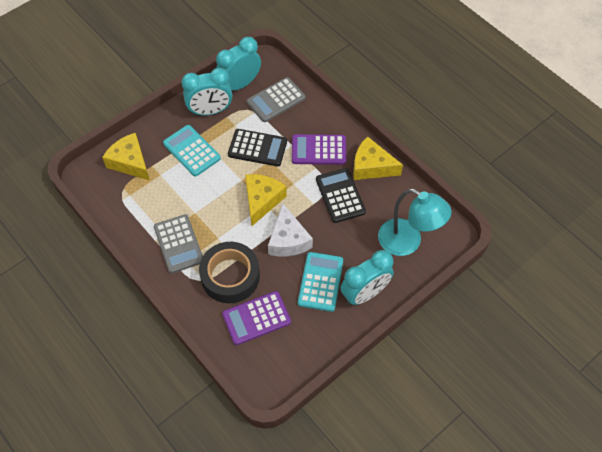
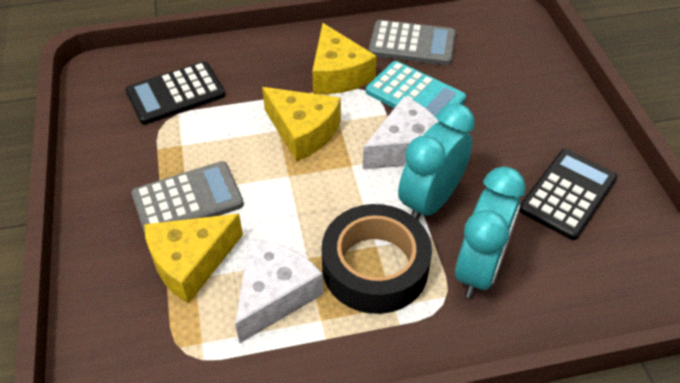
purple calculator: [222,291,291,345] [292,134,346,165] = 2 -> none = 0
turquoise calculator: [163,125,221,177] [298,252,343,312] = 2 -> [366,61,466,122] = 1
turquoise clock: [182,68,232,116] [216,37,261,91] [340,250,394,305] = 3 -> [398,103,475,220] [455,167,526,298] = 2
turquoise lamp: [378,188,452,256] = 1 -> none = 0
white cheese: [268,204,313,256] = 1 -> [235,239,323,343] [363,96,439,169] = 2

